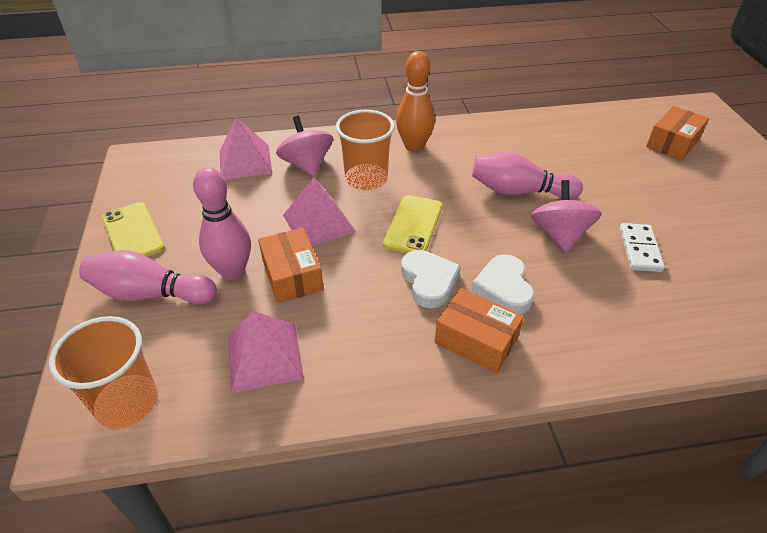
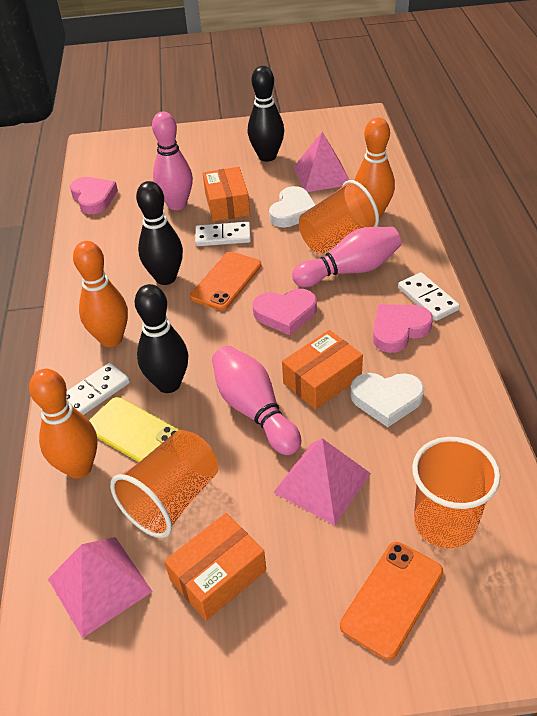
black bowling pin: none = 0 -> [135,284,188,393] [136,181,183,285] [248,66,284,162] = 3
orange bowling pin: [396,51,435,152] = 1 -> [29,369,97,479] [73,241,128,347] [355,117,395,218] = 3
orange cup: [49,316,158,429] [336,110,395,190] = 2 -> [110,430,218,538] [299,180,379,254] [412,437,500,549] = 3
orange phone: none = 0 -> [190,252,261,310] [340,542,443,660] = 2
pink heart: none = 0 -> [70,177,118,214] [253,289,317,335] [373,304,433,353] = 3
pink spinning top: [276,116,333,177] [531,180,602,252] = 2 -> none = 0
white domino: [620,223,665,272] = 1 -> [66,363,130,415] [195,222,251,246] [398,272,460,321] = 3
yellow phone: [102,202,165,257] [383,195,442,253] = 2 -> [89,397,179,462] = 1

